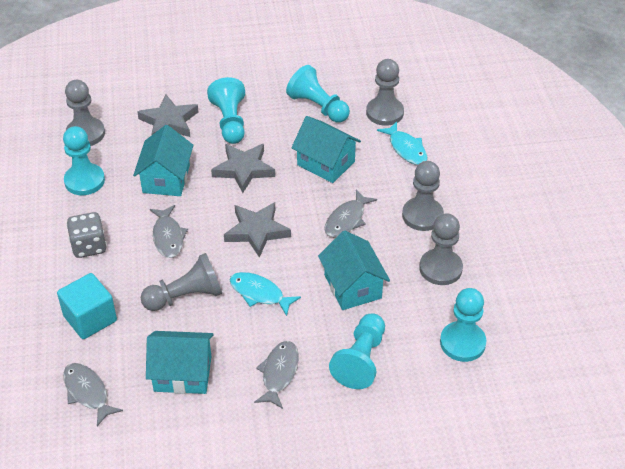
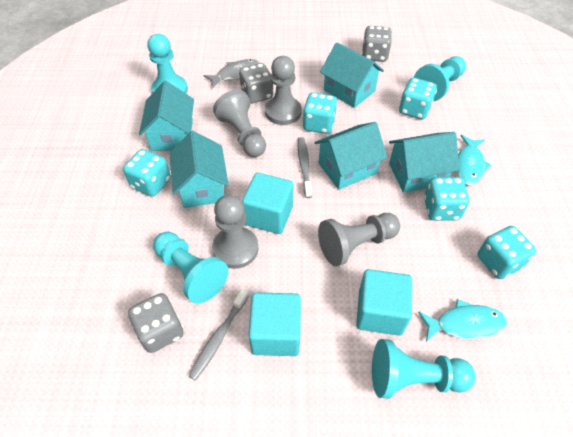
grey dice: [66,212,107,258] = 1 -> [128,293,183,353] [239,63,274,104] [362,26,392,62] = 3
grey fish: [63,363,123,426] [150,205,188,258] [254,341,299,409] [324,189,377,237] = 4 -> [203,59,260,88] = 1
grey pawn: [65,80,105,146] [141,253,222,311] [366,59,404,126] [402,161,444,231] [419,213,463,285] = 5 -> [212,195,258,269] [213,90,266,157] [265,56,302,125] [318,213,400,267] = 4
grey star: [137,95,198,137] [211,144,275,193] [224,202,291,258] = 3 -> none = 0
grey toothbrush: none = 0 -> [188,289,249,381] [298,137,312,198] = 2
turquoise cube: [57,273,117,339] = 1 -> [242,173,293,234] [248,292,301,356] [356,269,412,336] = 3
turquoise dice: none = 0 -> [123,149,171,197] [303,93,337,134] [399,78,437,119] [424,177,469,221] [478,226,536,279] = 5
turquoise house: [133,125,193,196] [146,331,214,394] [291,116,361,183] [318,231,390,310] = 4 -> [139,81,194,151] [169,131,229,208] [315,122,387,190] [320,42,384,108] [389,132,460,193] = 5
turquoise pawn: [63,126,105,195] [207,77,245,144] [286,65,350,123] [329,313,385,389] [440,288,486,362] = 5 -> [147,34,188,93] [153,232,229,304] [372,339,476,398] [414,56,466,101] = 4

